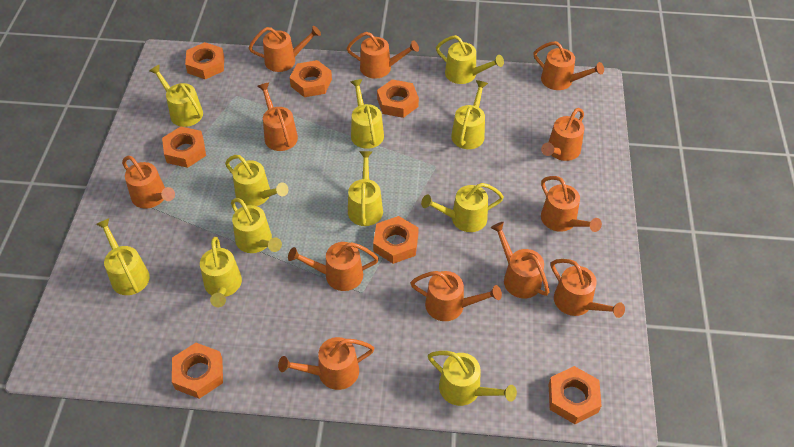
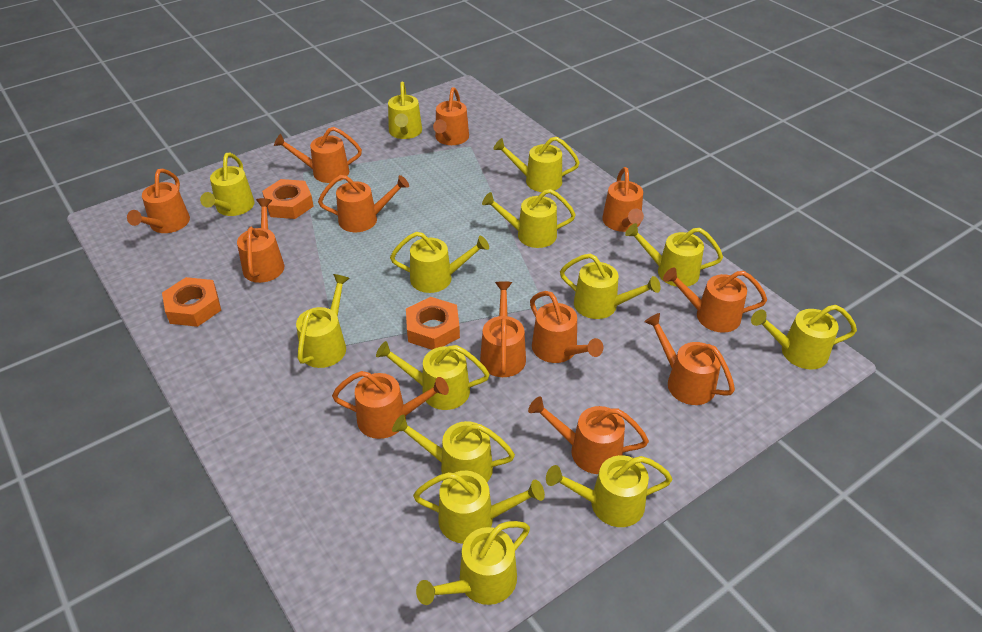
orange nut: [162,127,206,168] [172,343,223,399] [185,42,224,79] [290,60,332,97] [373,216,419,264] [377,79,419,118] [549,366,602,424] = 7 -> [162,277,221,327] [262,179,314,219] [406,297,460,350] = 3
yellow watering can: [96,219,150,295] [149,64,203,127] [200,237,242,307] [225,155,288,206] [231,198,282,253] [348,151,383,226] [351,79,384,149] [421,183,504,232] [428,351,517,406] [436,35,504,84] [451,80,488,149] = 11 -> [200,153,254,216] [296,274,350,368] [376,341,490,410] [388,81,422,139] [390,232,489,293] [392,414,515,482] [413,471,545,544] [416,521,530,605] [482,189,576,248] [493,137,580,192] [546,455,672,527] [560,253,661,319] [625,223,723,287] [751,305,857,369] = 14

